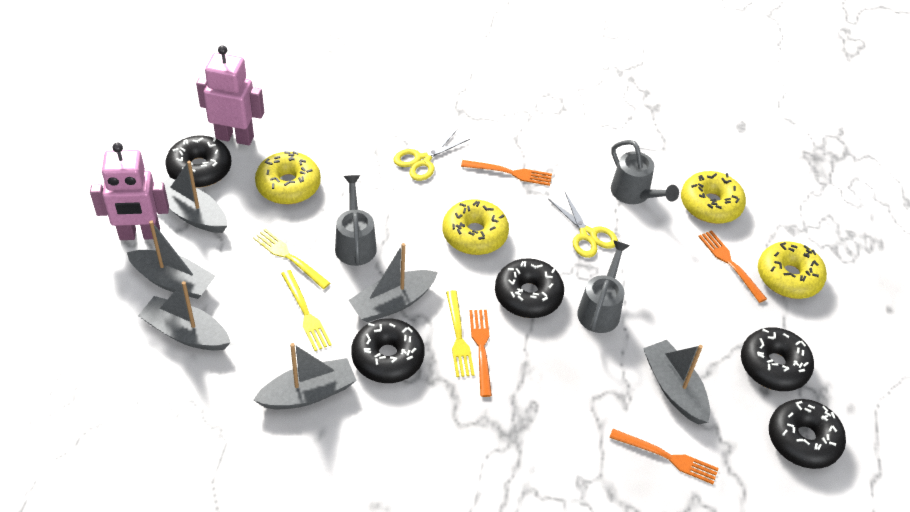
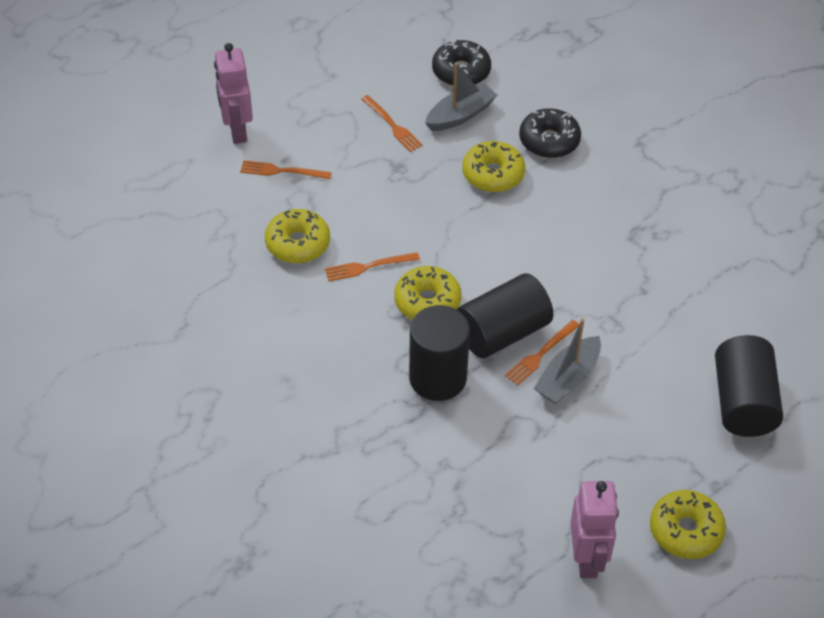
black cylinder: none = 0 -> [409,305,470,401] [457,273,553,358] [715,335,783,437] = 3
black donut: [165,135,231,188] [352,318,425,383] [495,258,564,318] [741,327,814,391] [769,399,846,469] = 5 -> [432,40,491,86] [519,108,581,158] = 2
grey boat: [127,221,216,299] [138,281,231,351] [162,161,227,233] [254,343,357,409] [348,243,438,322] [643,340,710,424] = 6 -> [425,63,497,131] [534,318,601,404] = 2
grey watering can: [335,175,377,266] [577,240,630,333] [611,140,679,204] = 3 -> none = 0
yellow fork: [253,228,330,289] [281,270,332,351] [446,290,475,377] = 3 -> none = 0
yellow scissors: [393,130,470,181] [549,192,618,258] = 2 -> none = 0

